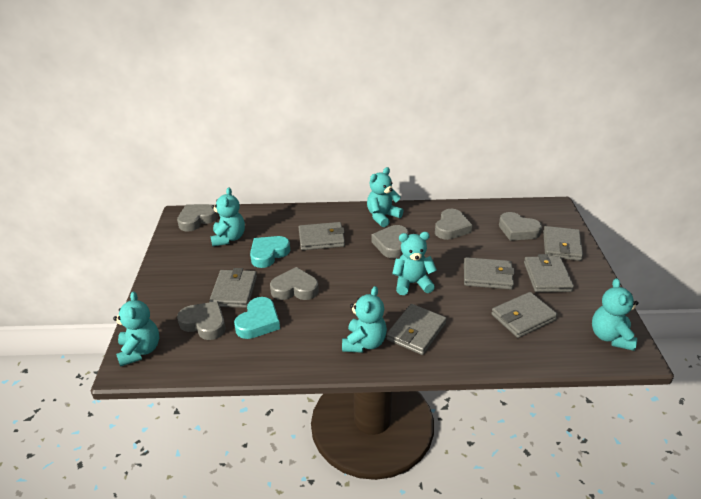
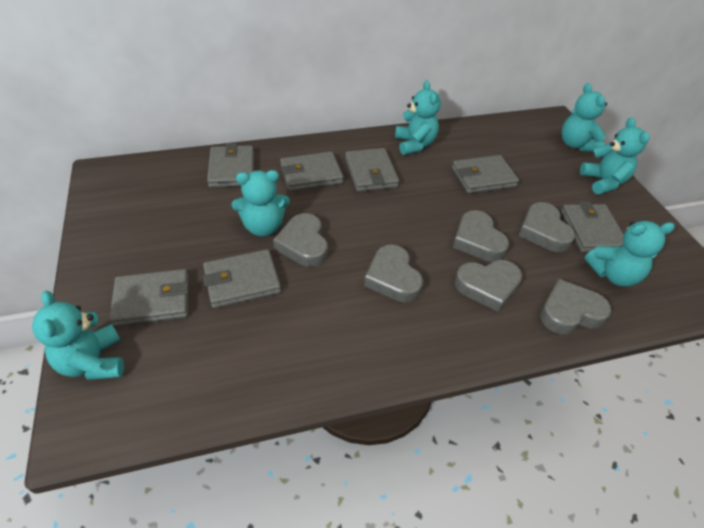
turquoise heart: [234,297,280,339] [250,236,290,268] = 2 -> none = 0

